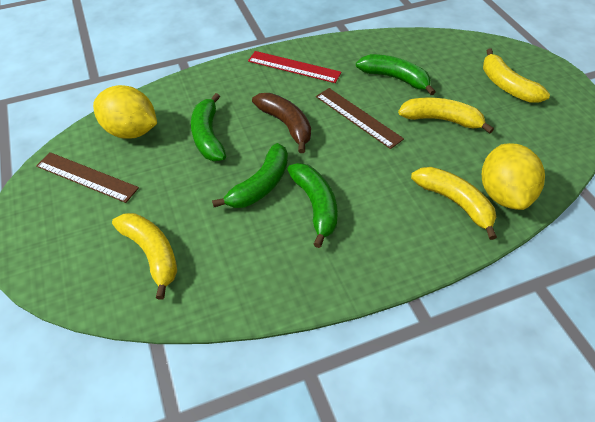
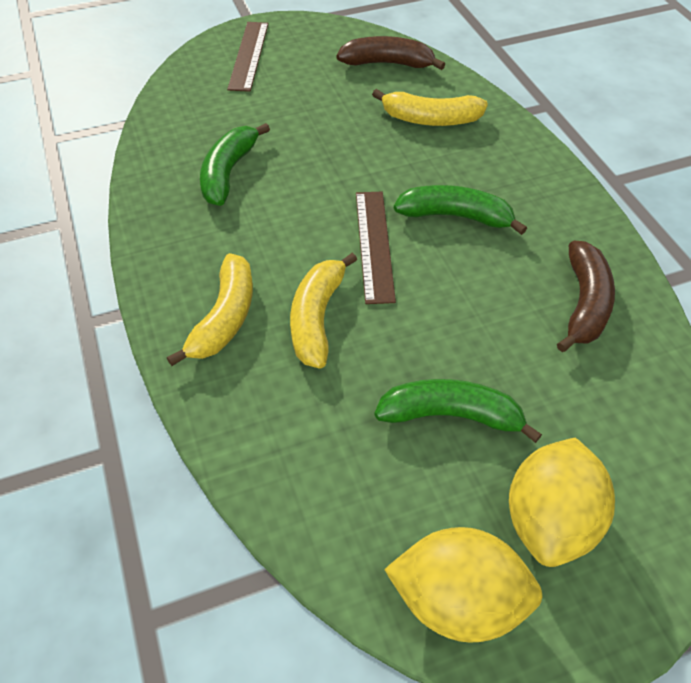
brown banana: [252,93,311,153] = 1 -> [336,36,445,70] [557,241,615,352] = 2
green banana: [191,93,226,161] [212,143,288,208] [287,163,338,248] [356,54,436,95] = 4 -> [200,123,270,206] [374,379,542,443] [394,185,527,235] = 3
red ruler: [248,51,342,83] = 1 -> none = 0
yellow banana: [112,213,177,300] [398,98,494,134] [411,167,497,240] [483,48,550,103] = 4 -> [167,253,253,366] [290,253,357,368] [372,89,488,126] = 3

